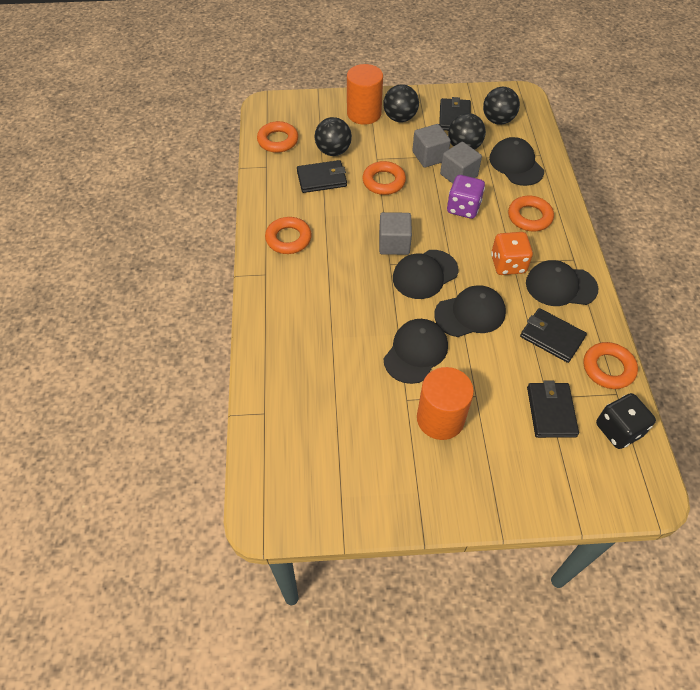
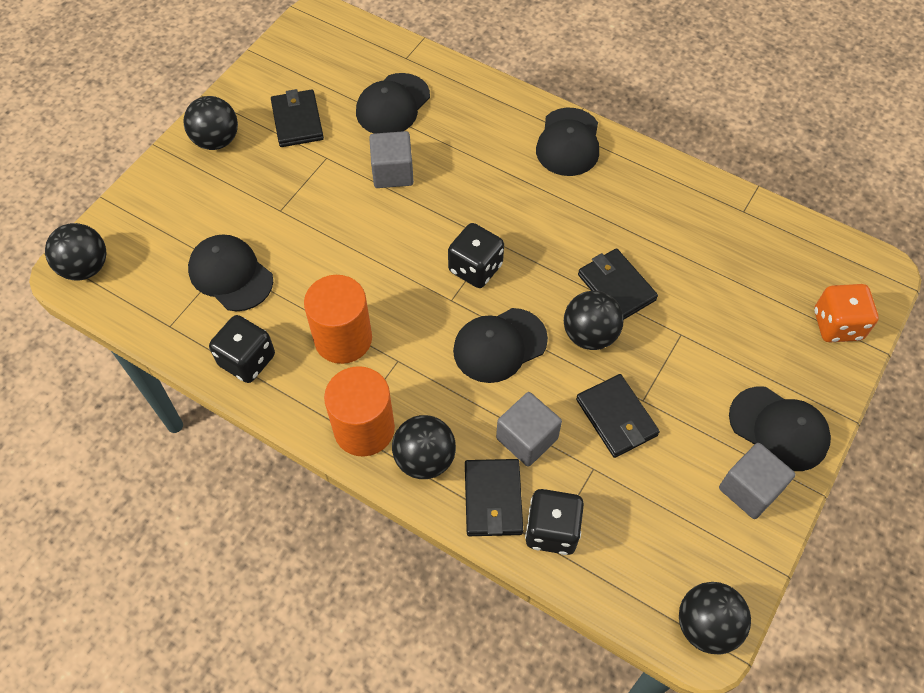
black ball: [315,117,352,156] [383,84,419,122] [448,113,486,150] [483,87,520,125] = 4 -> [45,223,106,280] [184,96,238,150] [392,415,456,479] [564,291,624,350] [679,582,751,655] = 5
black dice: [596,393,656,449] = 1 -> [209,315,275,383] [448,223,504,288] [525,489,584,555] = 3
orange ring: [257,121,298,153] [265,217,312,254] [362,161,406,195] [508,196,554,231] [584,342,638,389] = 5 -> none = 0
purple dice: [447,175,485,219] = 1 -> none = 0

